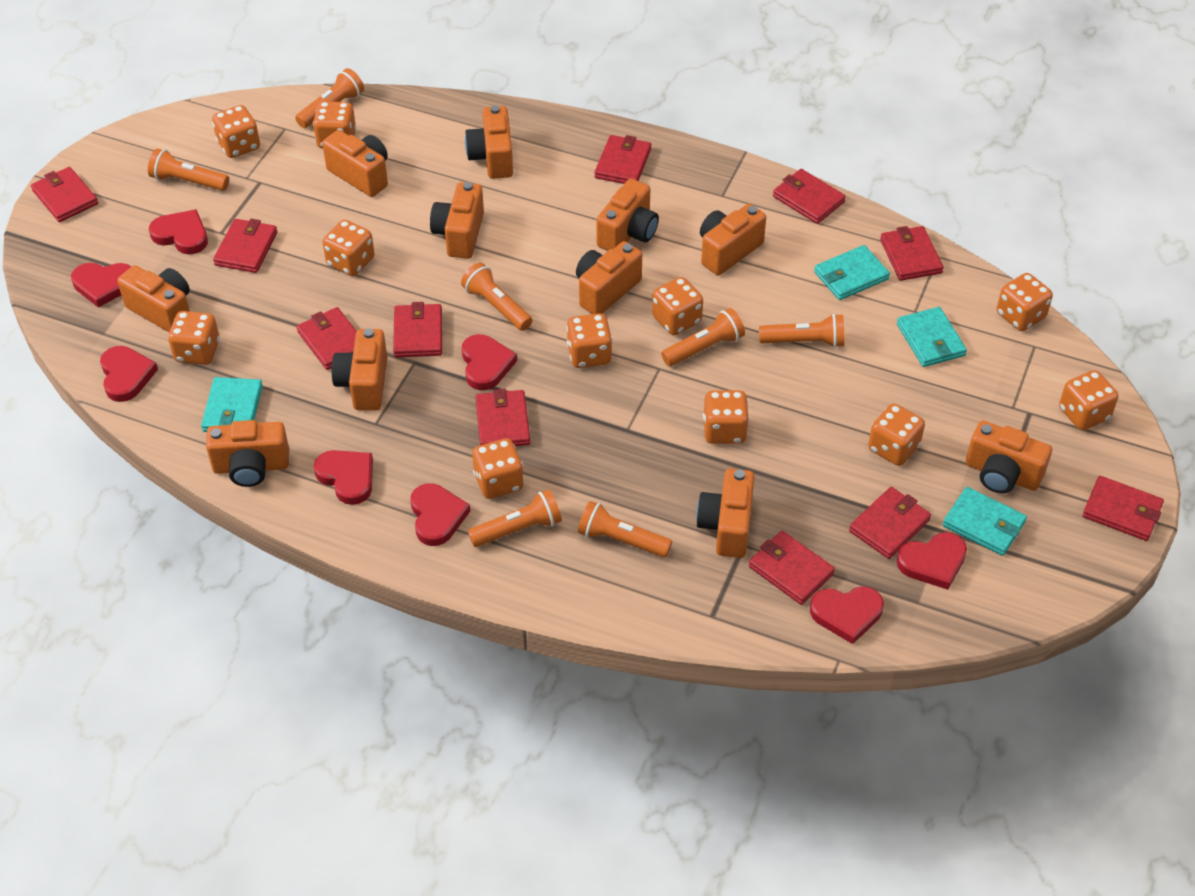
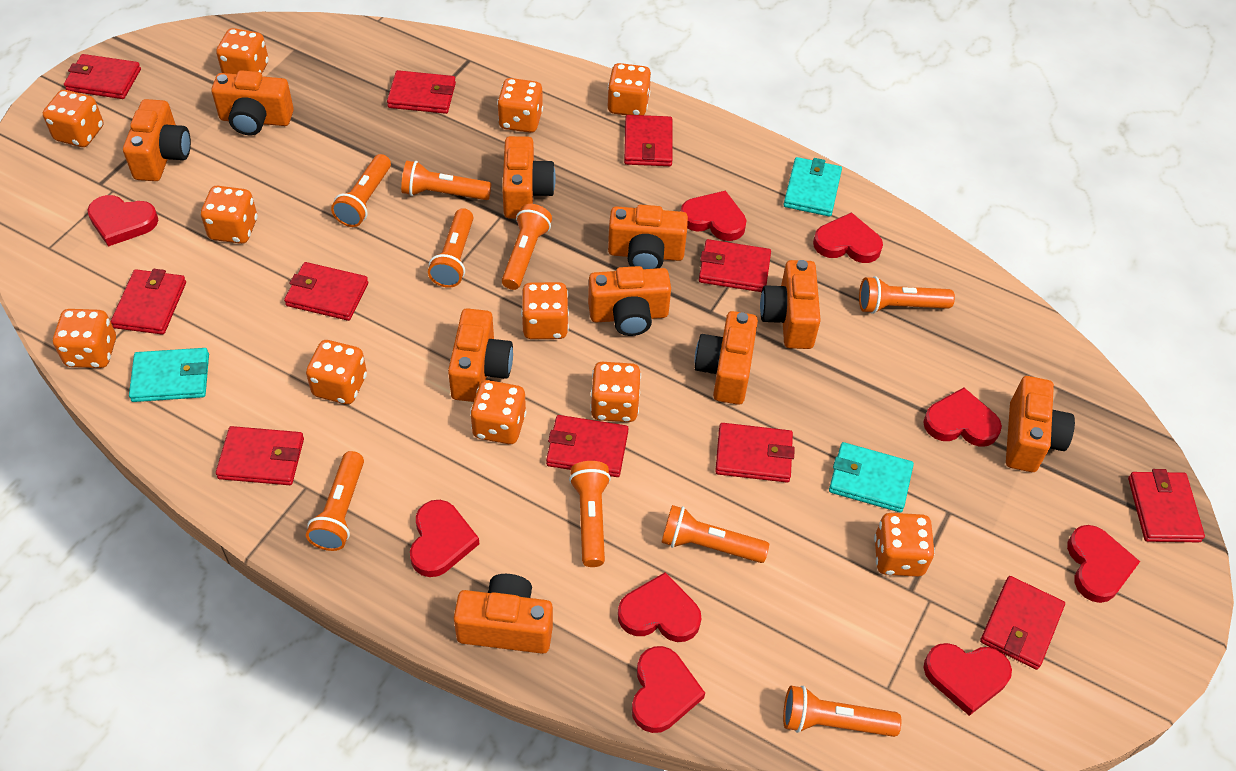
orange camera: [117,265,190,332] [206,420,289,487] [322,130,388,197] [331,328,387,411] [430,182,484,259] [465,105,513,179] [576,241,642,314] [596,179,659,251] [696,469,755,558] [700,204,766,275] [966,421,1052,494] = 11 -> [123,99,191,181] [211,70,294,135] [448,308,513,402] [454,574,553,654] [502,136,556,219] [588,266,671,336] [608,205,688,269] [694,311,758,405] [760,260,821,349] [1006,376,1075,472] = 10
orange flashlight: [148,149,229,191] [295,68,364,128] [461,263,532,331] [468,490,562,547] [578,501,672,558] [661,308,745,366] [759,314,844,348] = 7 -> [306,451,364,551] [331,154,391,227] [401,161,491,200] [428,208,473,288] [502,204,552,290] [569,461,611,567] [661,505,769,563] [783,686,901,737] [859,276,955,314] = 9
red heart: [71,263,131,308] [100,346,158,402] [149,210,208,254] [314,450,373,505] [410,483,470,546] [462,334,517,390] [810,586,884,644] [897,532,967,590] = 8 -> [87,195,158,247] [410,500,480,577] [618,572,701,642] [632,646,705,733] [681,190,747,241] [813,212,883,263] [923,388,1002,447] [924,643,1012,716] [1067,525,1140,603] = 9
turquoise wallet: [201,377,263,432] [814,245,890,300] [897,307,967,367] [943,487,1027,556] = 4 -> [129,348,209,402] [783,157,842,217] [829,442,914,512] = 3

